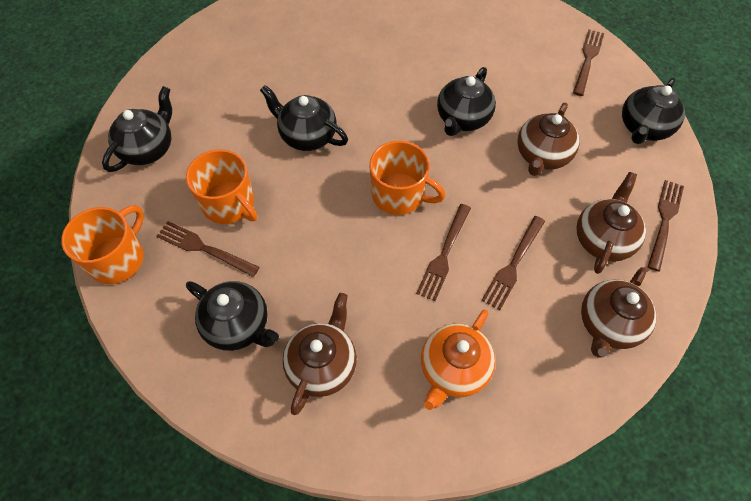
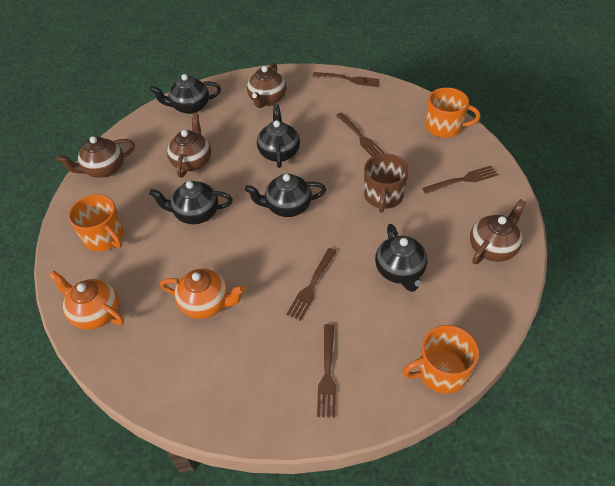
brown mug: none = 0 -> [364,154,409,213] = 1
orange teapot: [421,309,495,410] = 1 -> [49,271,124,330] [160,268,245,319] = 2

